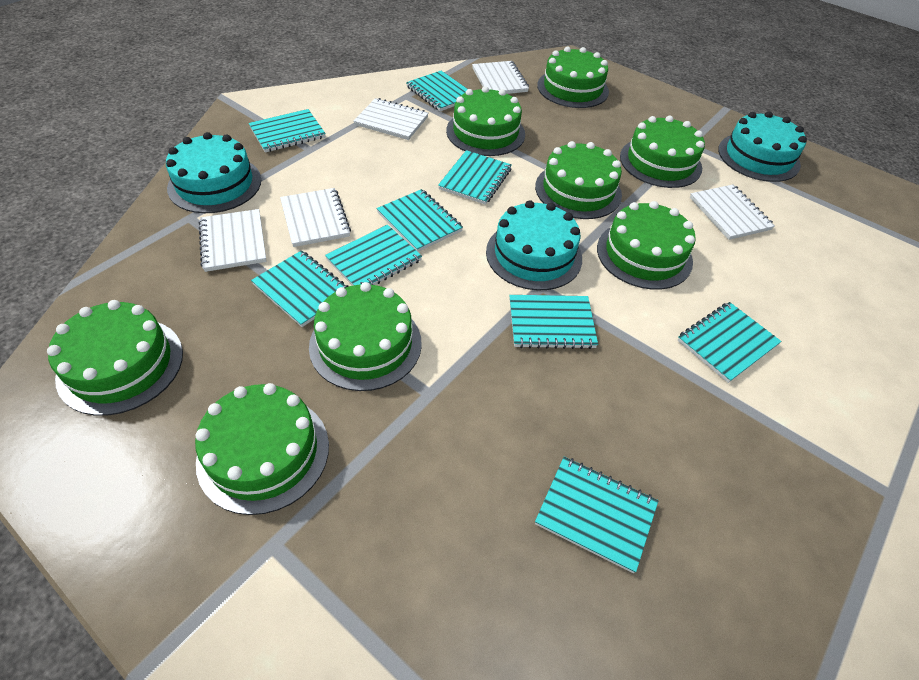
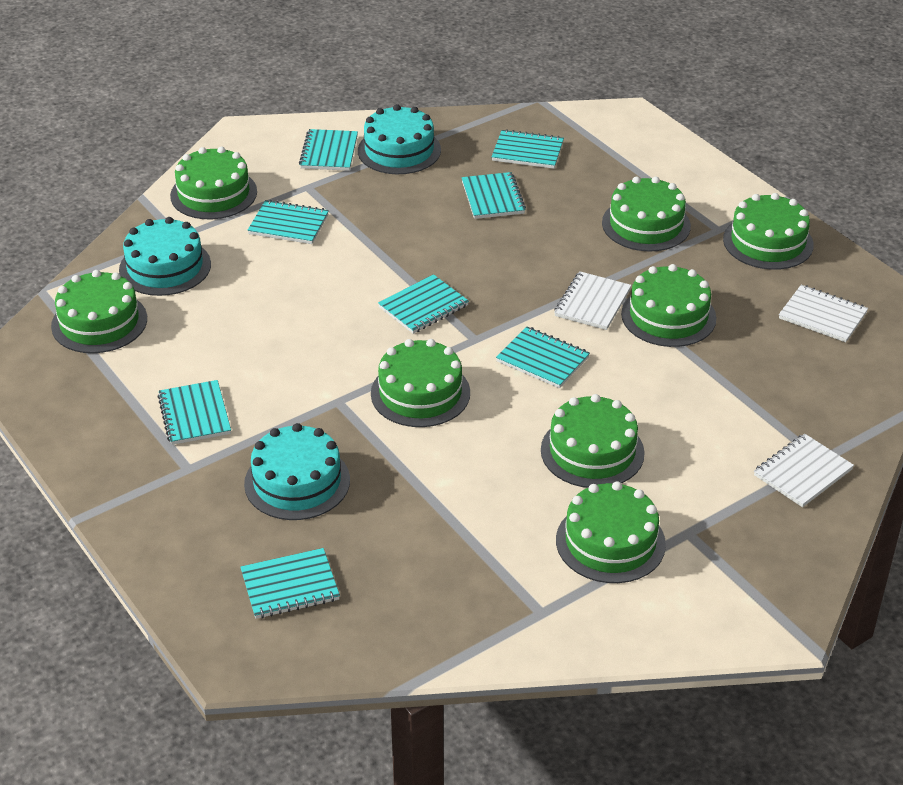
turquoise notebook: [249,109,326,153] [251,250,349,327] [325,225,422,286] [376,189,463,252] [406,71,468,112] [438,150,512,205] [509,295,598,349] [535,457,659,573] [677,302,782,383] = 9 -> [158,380,231,445] [240,548,340,619] [247,200,329,244] [299,129,358,171] [378,274,469,334] [461,172,526,219] [492,129,564,169] [496,327,590,388] = 8
white notebook: [199,209,267,272] [280,188,351,247] [353,98,428,140] [472,61,529,94] [690,184,775,240] = 5 -> [554,271,631,330] [754,434,854,507] [779,285,868,342] = 3

